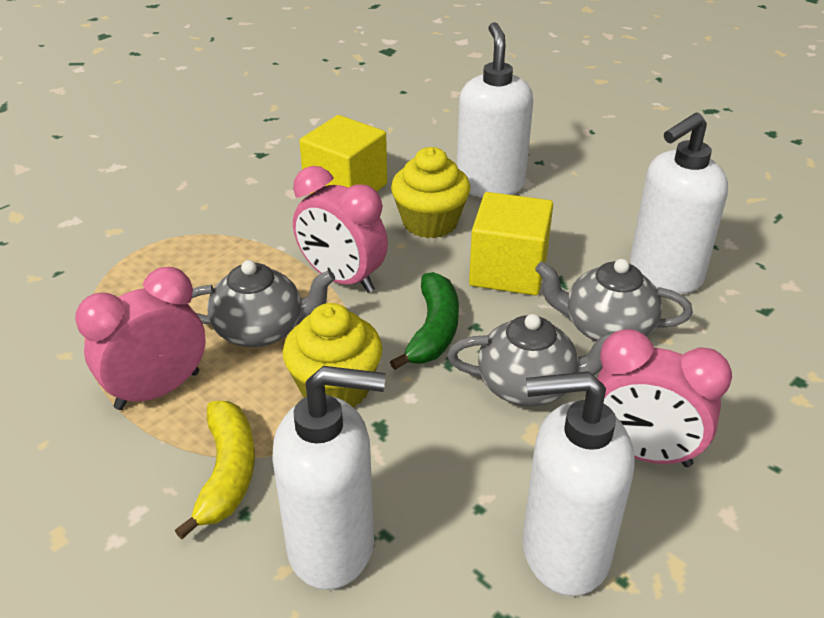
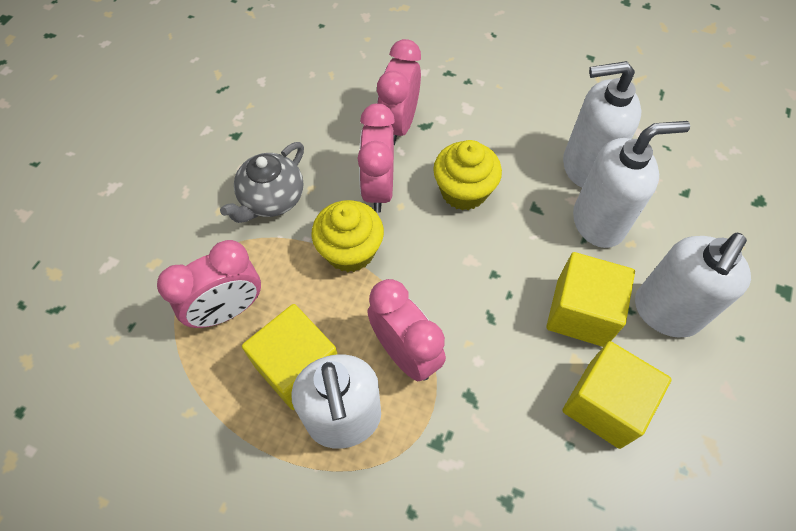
green banana: [390,272,459,370] = 1 -> none = 0
grey teapot: [192,260,335,347] [447,314,614,406] [535,259,693,341] = 3 -> [220,142,304,223] = 1
pink clock: [75,267,206,410] [293,166,388,293] [597,329,732,467] = 3 -> [157,240,261,328] [357,103,395,213] [367,279,446,381] [377,39,421,145] = 4
yellow banana: [175,401,255,539] = 1 -> none = 0
yellow cube: [299,115,387,194] [469,192,553,295] = 2 -> [242,304,337,410] [546,252,635,347] [562,341,672,449] = 3

